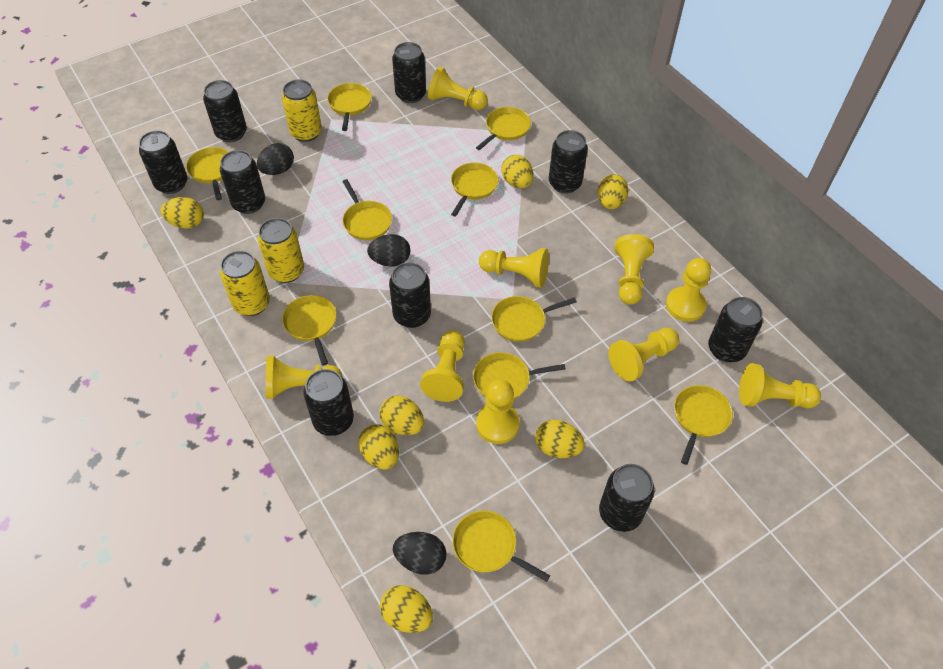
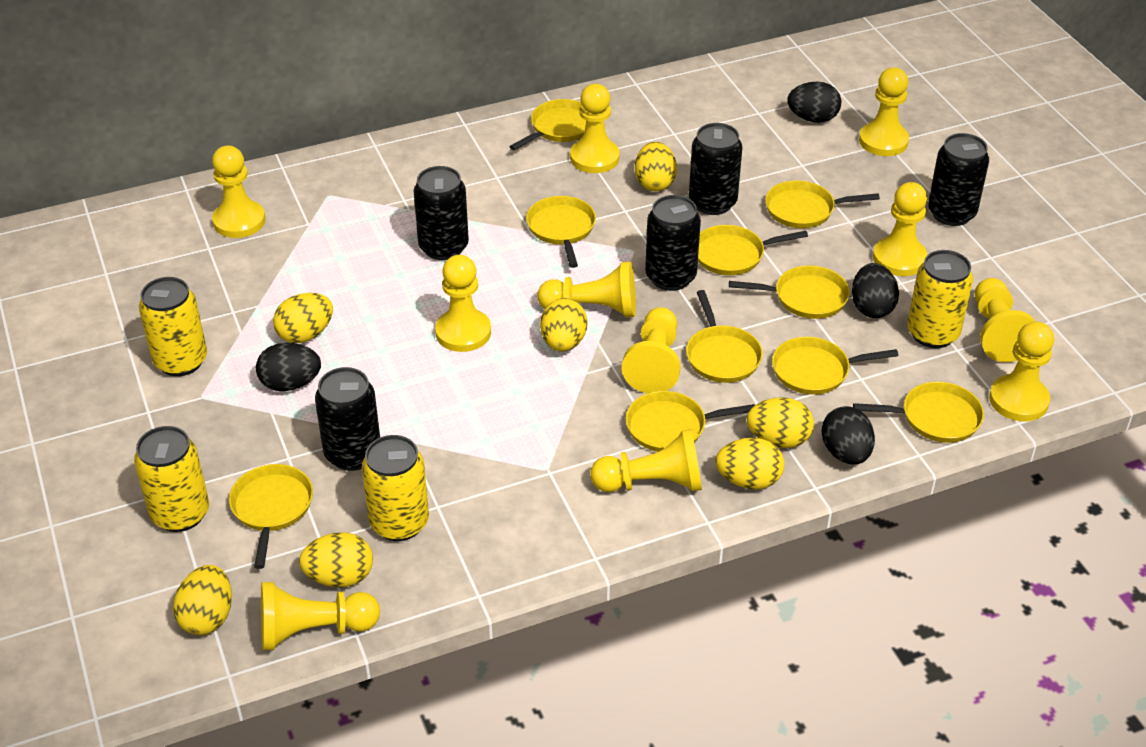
black can: [139,130,188,194] [203,80,247,142] [220,150,265,214] [304,369,354,436] [389,262,431,328] [392,42,426,103] [549,130,588,193] [599,464,655,532] [708,297,763,363] = 9 -> [315,367,380,471] [414,166,469,260] [645,195,701,291] [689,123,742,215] [928,133,989,226] = 5
black egg: [257,143,294,175] [367,234,410,267] [393,532,446,575] = 3 -> [256,343,321,391] [787,82,841,123] [822,406,875,464] [852,263,899,318] = 4
yellow can: [220,250,270,316] [258,218,304,283] [282,80,322,142] = 3 -> [134,426,209,532] [139,277,207,376] [362,435,429,541] [907,250,973,348] = 4
yellow pawn: [266,356,343,399] [420,330,465,402] [428,67,488,110] [476,379,520,444] [479,248,549,288] [609,328,679,381] [615,234,654,305] [666,258,711,322] [739,363,821,408] = 9 -> [212,145,265,238] [261,582,380,650] [435,255,491,352] [538,262,636,318] [570,84,620,173] [591,429,702,492] [622,307,681,393] [859,67,909,156] [873,182,927,276] [975,278,1035,362] [989,321,1054,421] = 11

